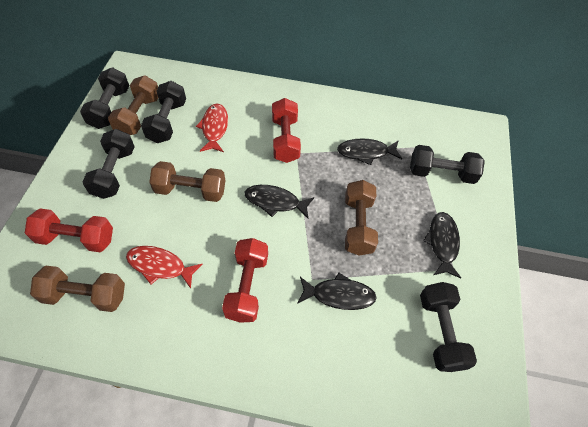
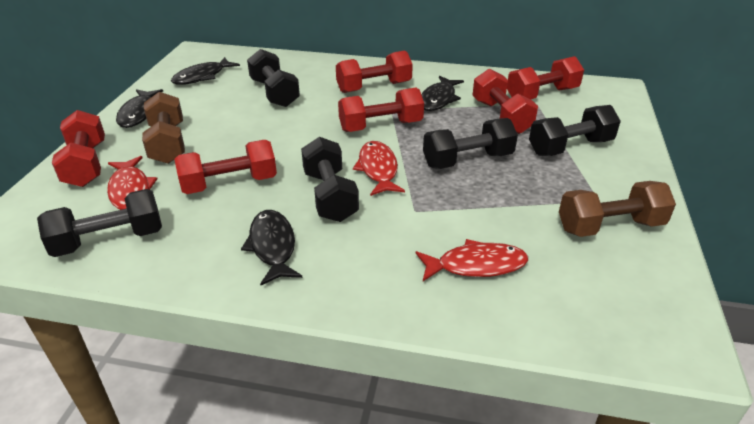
brown dumbbell: [30,266,125,312] [108,75,158,135] [149,161,226,202] [345,180,378,255] = 4 -> [142,92,185,164] [559,181,676,237] = 2
red dumbbell: [25,208,113,252] [222,238,268,323] [272,98,301,163] = 3 -> [52,110,105,187] [174,140,277,194] [336,50,413,93] [338,88,424,132] [472,69,538,134] [507,56,584,99] = 6
red fish: [126,246,203,289] [196,104,228,152] = 2 -> [107,156,158,210] [353,141,405,196] [416,239,528,281] = 3

